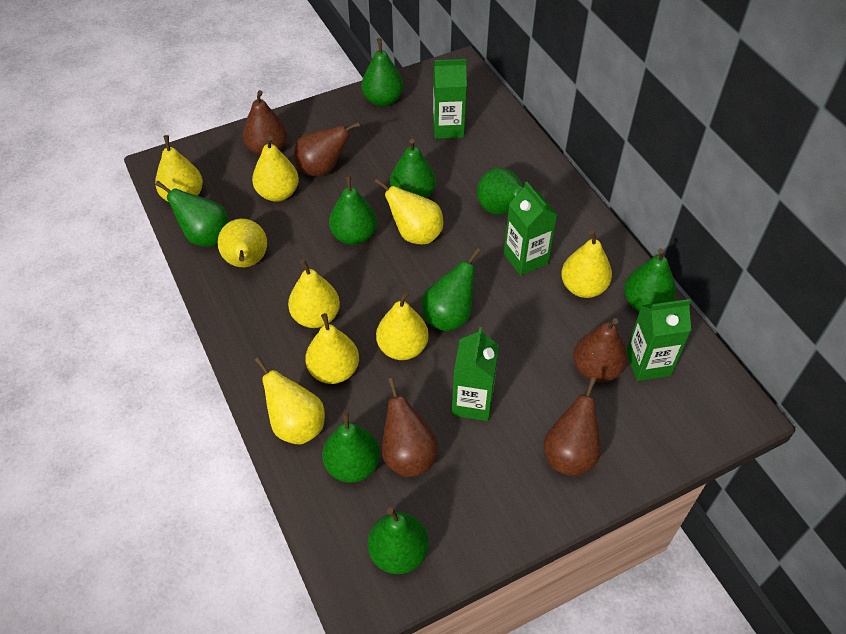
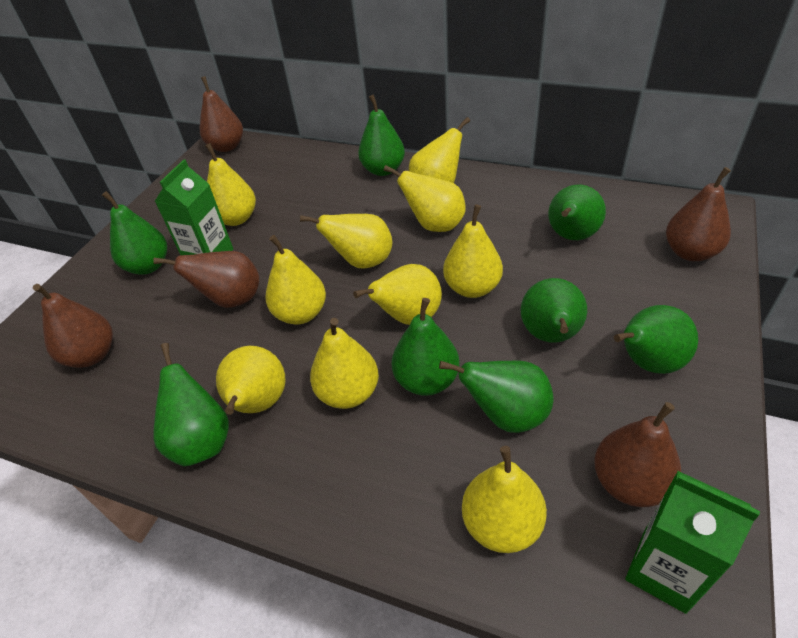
green carton: [433,59,467,139] [452,327,499,421] [504,182,557,276] [627,299,691,381] = 4 -> [155,160,233,255] [625,471,760,614] = 2
green pear: [155,181,229,247] [322,412,380,483] [329,175,377,245] [361,38,403,107] [368,508,429,574] [390,139,436,198] [421,248,481,332] [477,168,524,215] [624,248,676,312] = 9 -> [102,191,167,275] [153,343,229,466] [358,95,405,176] [392,298,460,396] [439,361,554,433] [521,278,587,343] [548,185,606,240] [614,305,698,374] = 8
yellow pear: [155,135,203,201] [218,219,267,267] [252,136,299,202] [254,357,325,444] [288,259,340,328] [305,313,359,384] [374,178,443,245] [376,291,429,360] [561,230,612,298] = 9 -> [205,143,256,226] [216,346,286,415] [265,235,326,324] [300,214,392,268] [310,318,379,409] [353,264,442,325] [384,165,466,232] [409,117,470,183] [443,204,503,298] [462,446,547,553] = 10

